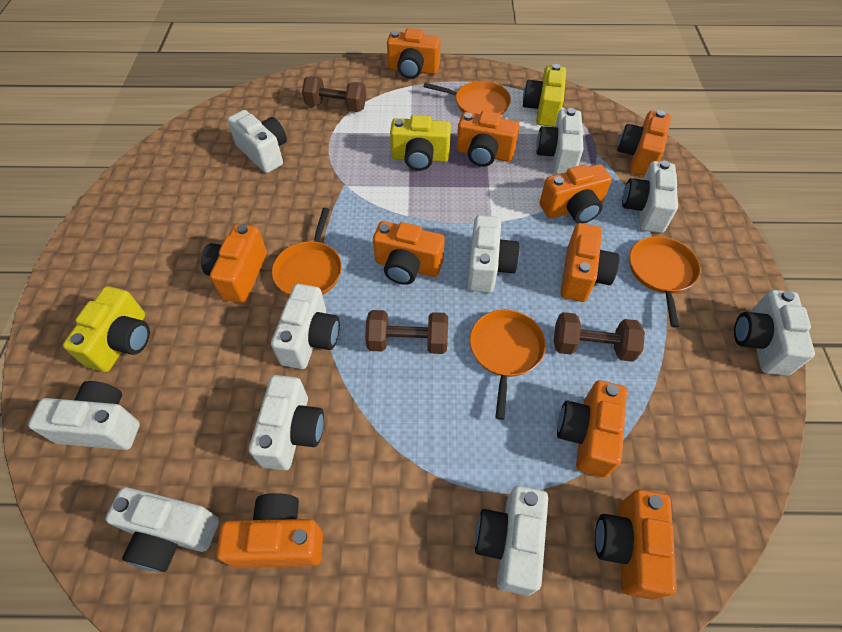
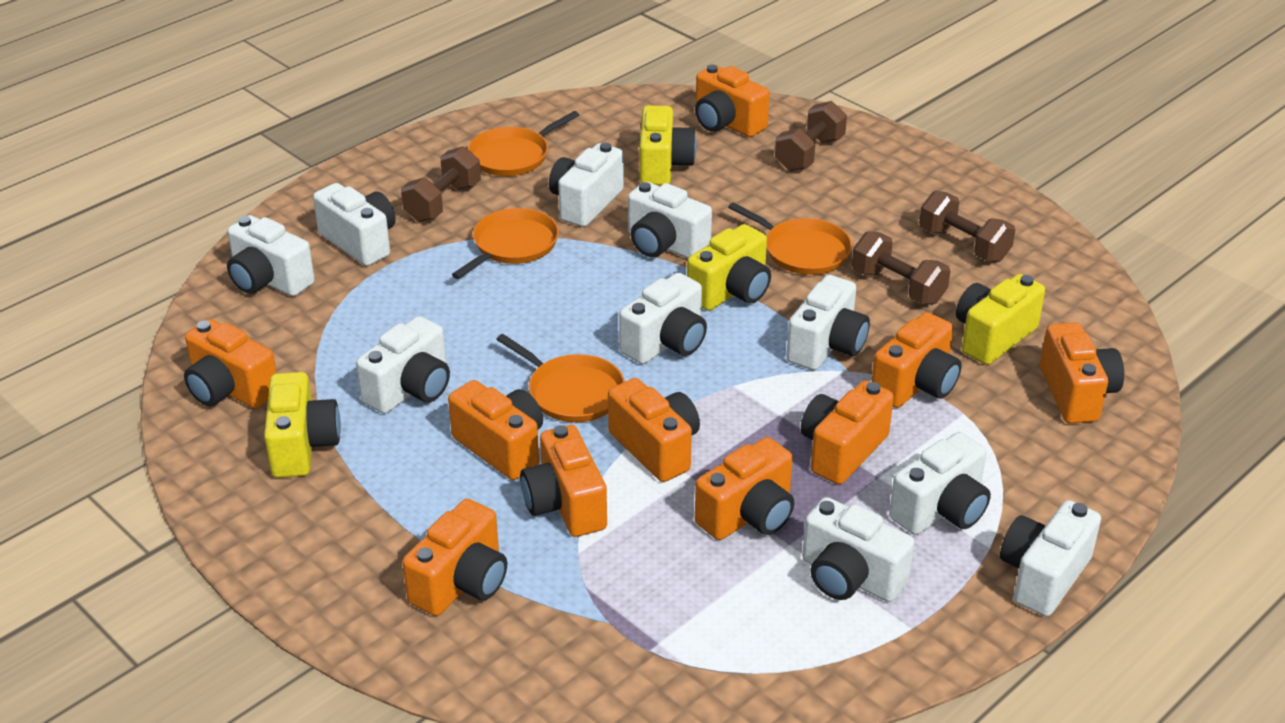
brown dumbbell: [302,76,366,112] [365,310,448,354] [554,312,645,362] = 3 -> [401,146,481,222] [775,101,847,171] [852,231,950,305] [919,190,1015,262] = 4
yellow camera: [63,286,150,372] [390,115,451,171] [523,64,566,127] = 3 -> [264,372,341,478] [639,105,697,185] [687,224,771,311] [956,274,1045,365] = 4

